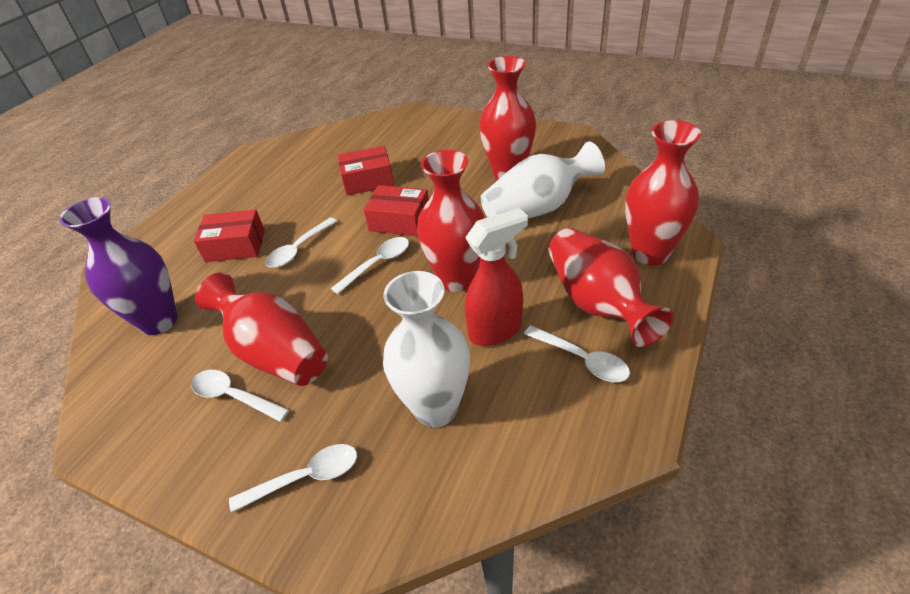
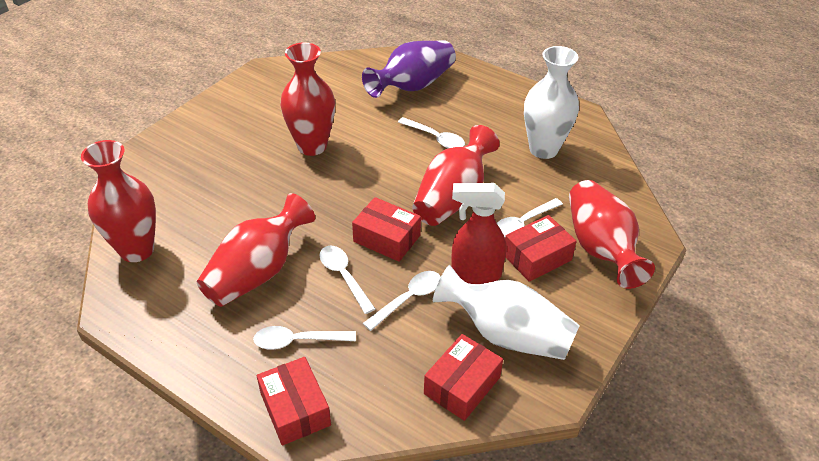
red box: [194,209,265,262] [338,146,394,196] [364,185,429,236] = 3 -> [257,357,331,446] [352,197,421,262] [424,334,503,421] [505,215,577,282] = 4

